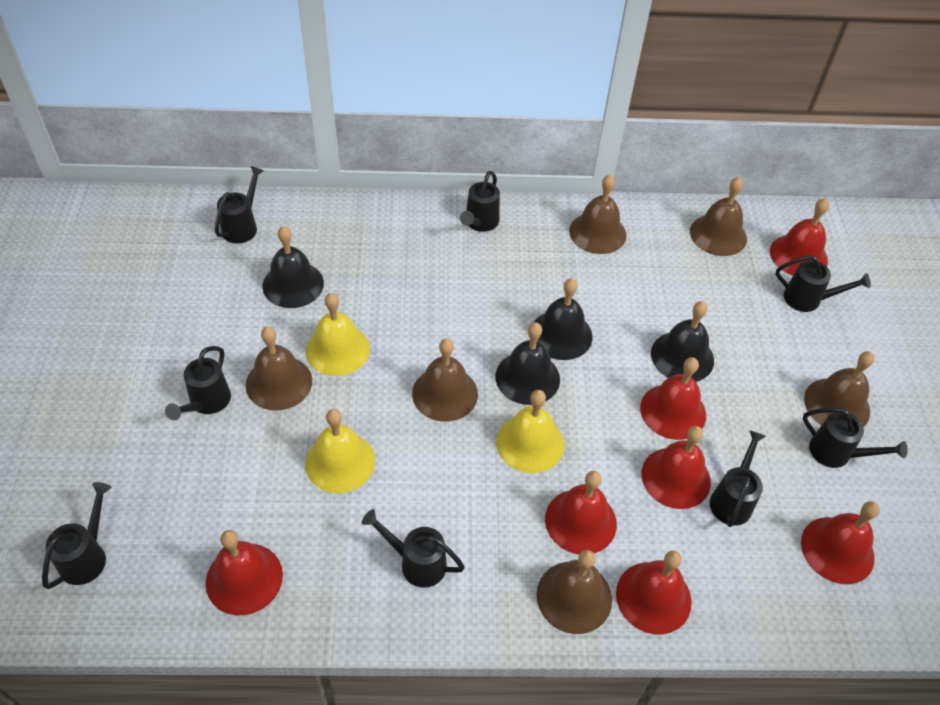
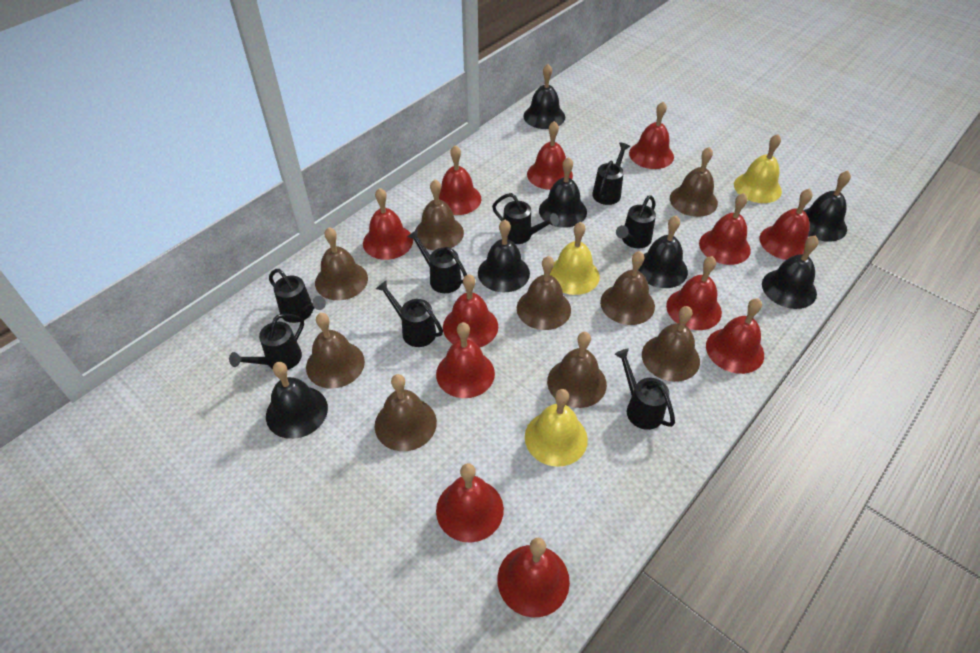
black bell: [262,226,324,308] [495,322,560,405] [534,278,593,360] [651,301,714,382] = 4 -> [266,362,328,439] [478,220,530,292] [523,64,565,129] [539,157,587,228] [638,216,688,288] [762,235,819,309] [803,171,851,242] = 7
brown bell: [246,327,312,411] [412,338,478,422] [537,550,612,634] [569,174,626,254] [690,177,747,256] [804,351,875,427] = 6 -> [306,313,365,388] [315,227,368,300] [374,374,437,451] [415,180,464,250] [517,256,571,330] [547,332,607,408] [600,251,655,325] [642,306,700,382] [670,147,718,217] = 9
red bell: [206,530,283,615] [545,471,617,554] [616,551,692,634] [640,357,706,440] [642,426,711,509] [770,198,829,275] [801,501,880,584] = 7 -> [363,188,413,260] [436,322,495,398] [436,463,504,543] [439,145,481,215] [443,274,498,348] [497,538,570,617] [527,121,573,190] [629,102,674,169] [666,256,722,330] [699,193,751,265] [706,298,764,374] [759,189,813,260] = 12

